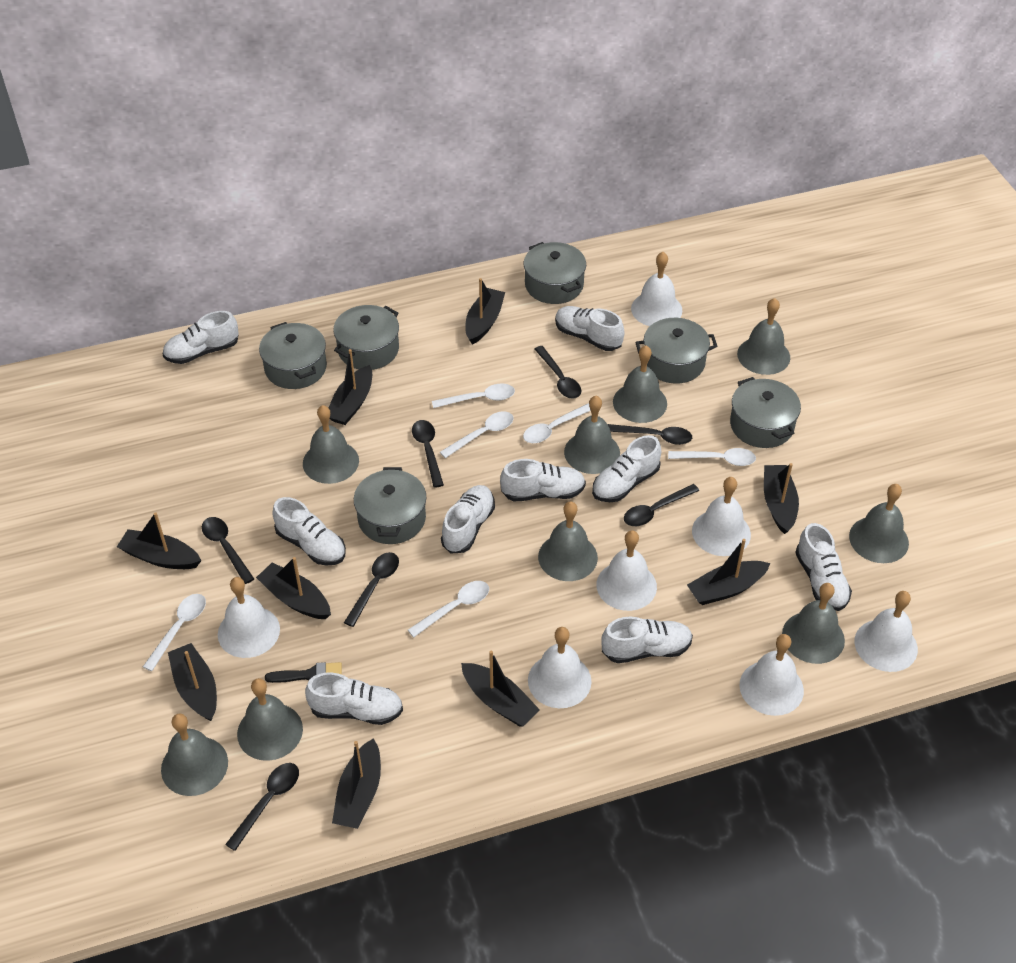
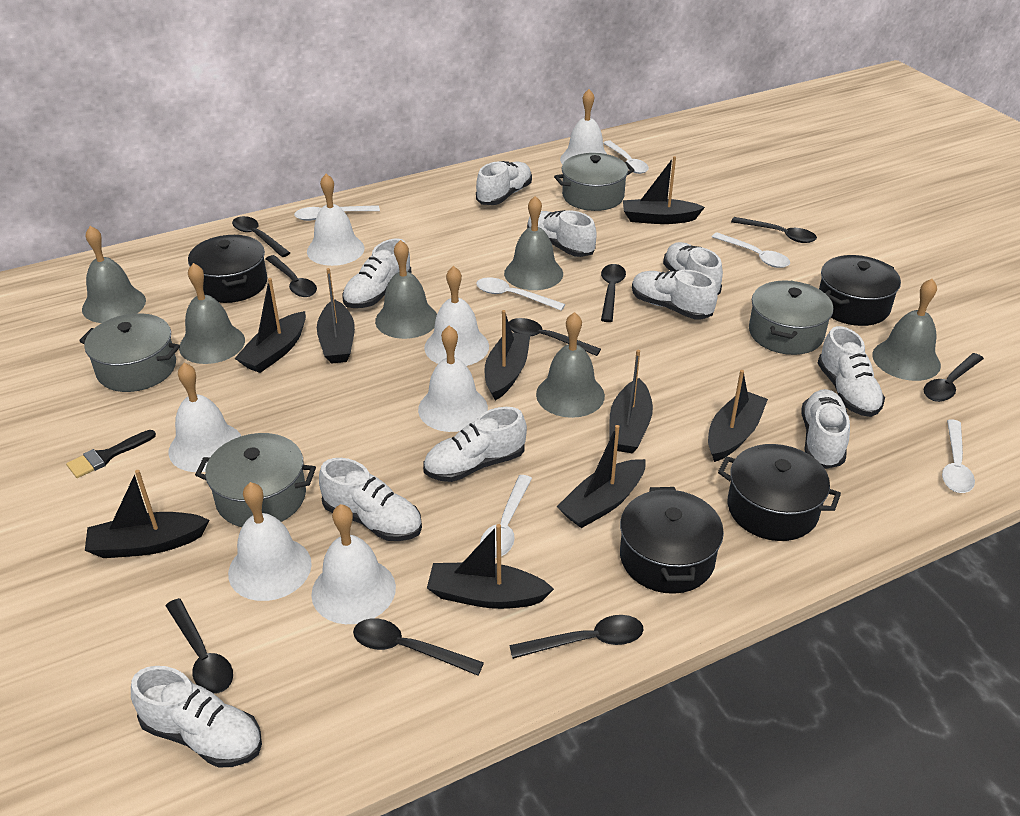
black pot: none = 0 -> [188,235,268,303] [620,487,724,594] [718,444,841,541] [819,255,901,326] = 4
black spoon: [202,517,254,584] [225,763,299,851] [344,552,399,627] [412,420,444,488] [535,346,581,399] [608,424,692,445] [624,484,699,526] = 7 -> [166,598,233,694] [232,216,290,257] [266,255,317,297] [353,618,484,676] [509,318,601,356] [509,615,644,659] [601,264,626,322] [731,217,817,243] [924,353,984,402] = 9
grey bell: [161,713,228,796] [237,678,303,761] [303,405,359,484] [538,501,598,581] [564,396,620,474] [613,345,667,423] [737,298,790,375] [782,583,845,664] [849,484,909,563] = 9 -> [82,226,146,323] [179,263,245,364] [375,240,437,339] [504,196,563,290] [536,312,605,418] [872,279,941,381] = 6
grey pot: [259,322,327,389] [333,305,399,370] [354,467,426,544] [523,242,586,304] [635,318,718,384] [730,377,801,448] = 6 -> [79,313,180,392] [195,433,316,527] [554,153,635,211] [749,280,833,355] = 4
white shoe: [163,311,239,364] [273,497,346,566] [305,672,403,725] [441,485,495,554] [500,459,586,501] [555,306,624,351] [592,435,661,502] [602,617,693,663] [795,523,852,611] = 9 -> [131,666,262,768] [319,458,422,541] [342,238,411,308] [423,407,527,482] [476,161,532,205] [527,210,597,257] [632,270,718,319] [663,242,723,295] [801,389,850,469] [818,326,885,417] = 10

